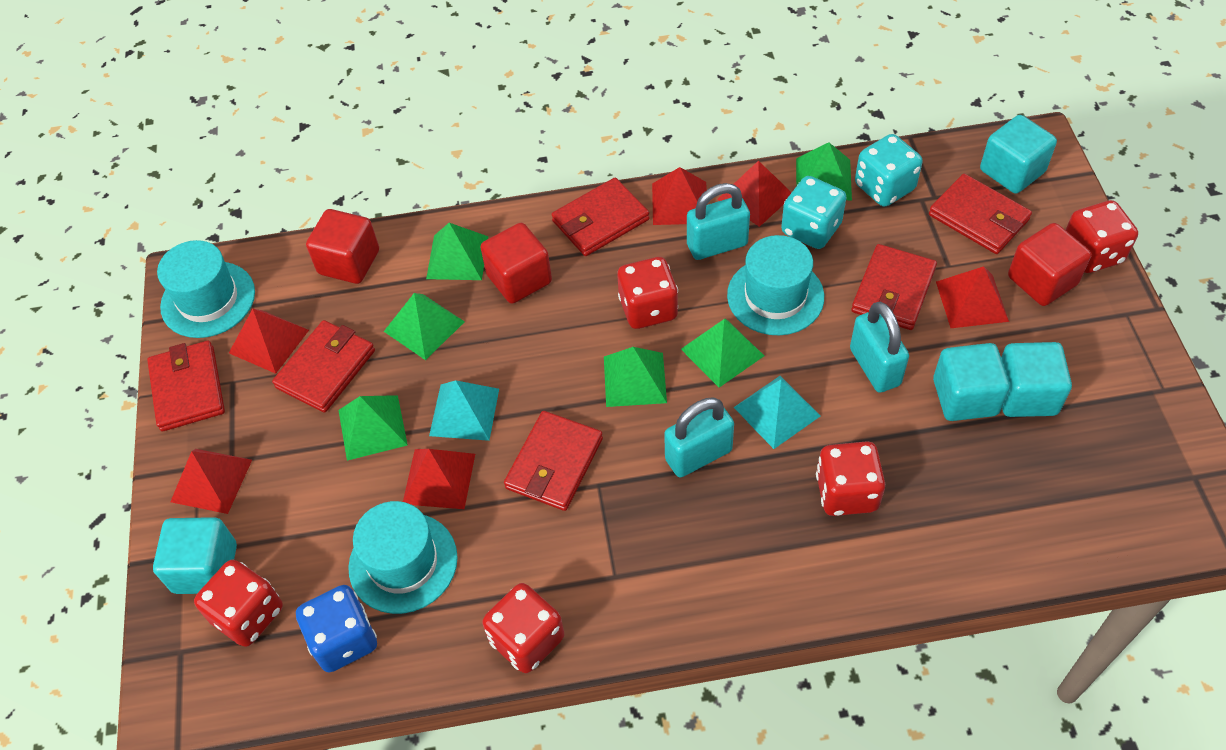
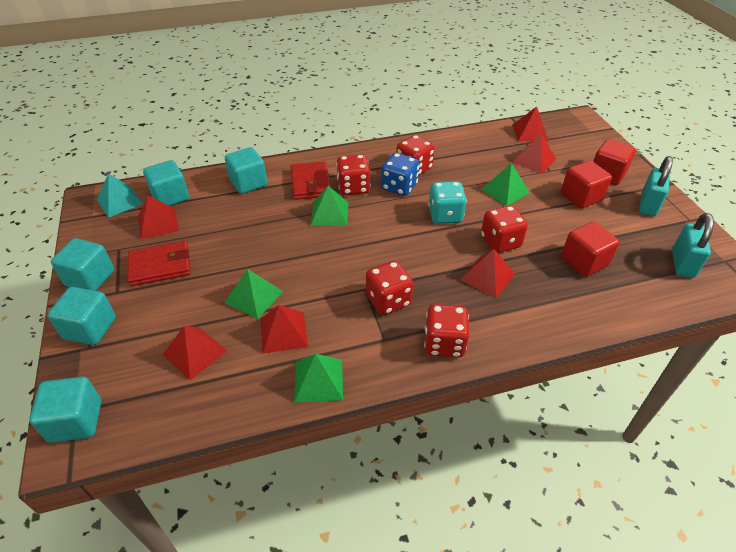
green pyramid: [339,395,408,461] [384,293,465,360] [426,223,488,280] [604,347,667,407] [681,319,764,387] [796,142,852,200] = 6 -> [224,269,283,319] [294,354,343,403] [311,186,349,226] [481,163,530,206] = 4
red wallet: [147,340,225,431] [272,320,375,413] [504,411,603,511] [552,178,650,256] [851,244,937,330] [929,174,1032,254] = 6 -> [128,241,191,286] [291,161,331,200] = 2
turquoise cube: [153,517,237,594] [933,343,1010,421] [980,115,1057,193] [1001,342,1072,417] = 4 -> [29,376,101,443] [47,287,116,345] [51,238,114,291] [143,160,189,206] [225,147,267,194] = 5
turquoise dice: [781,176,847,249] [855,134,923,207] = 2 -> [428,181,467,224] = 1
turquoise hat: [157,240,255,338] [348,501,458,614] [727,235,824,335] = 3 -> none = 0
turquoise padlock: [664,397,734,478] [687,183,750,260] [850,302,909,393] = 3 -> [639,156,673,216] [672,213,714,278] = 2
turquoise pyramid: [429,380,499,441] [734,376,820,449] = 2 -> [97,174,143,218] = 1

